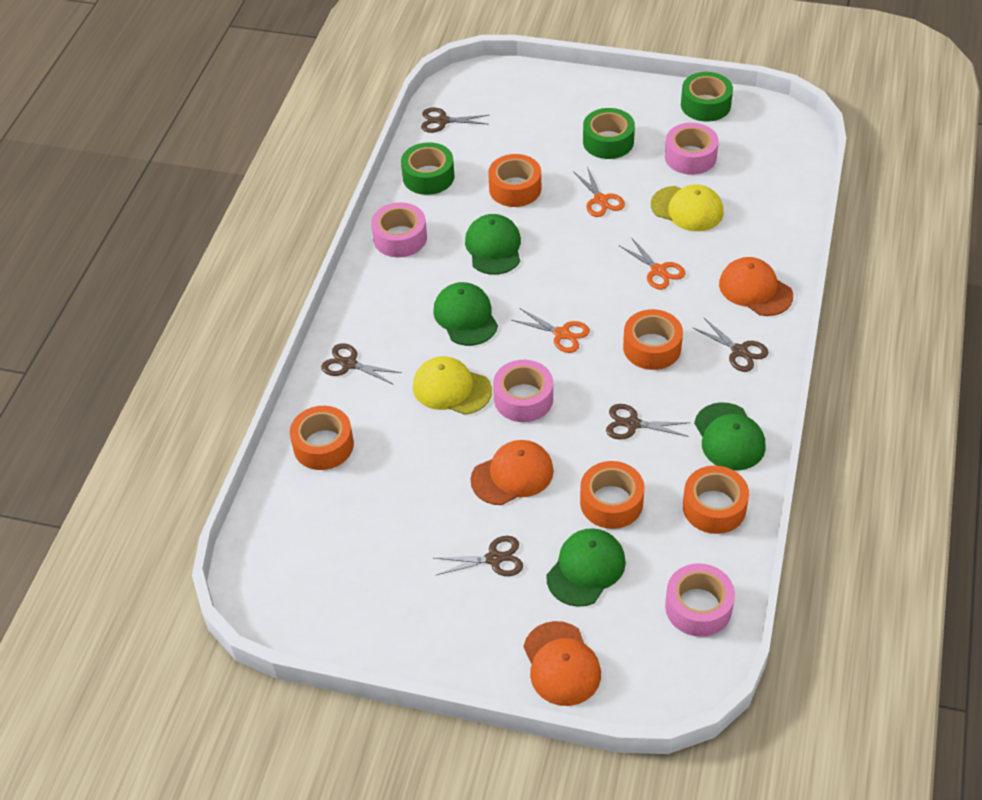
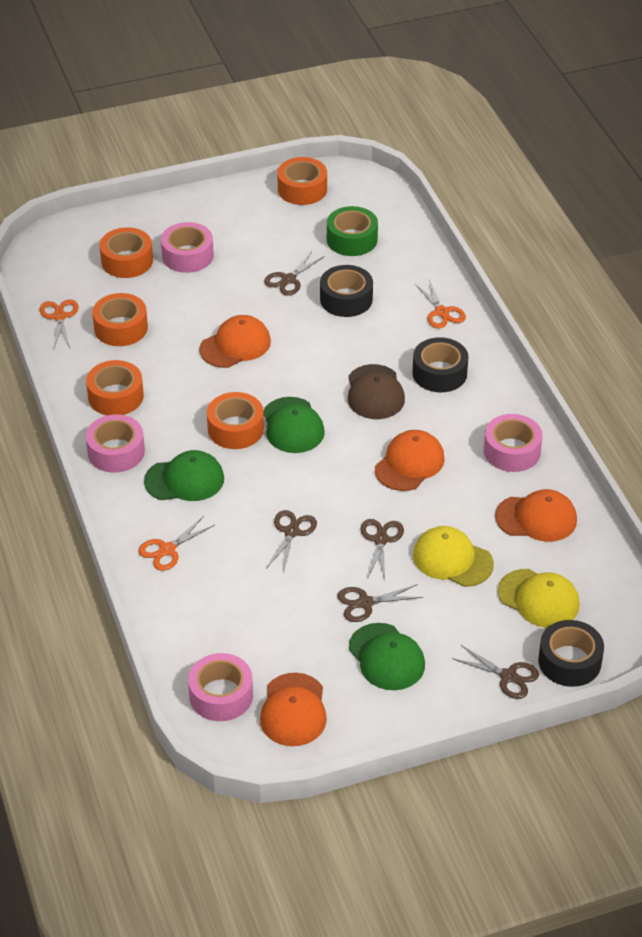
black tape: none = 0 -> [320,265,373,317] [412,337,469,392] [538,620,604,687] = 3
brown cap: none = 0 -> [348,364,405,419] = 1
green cap: [433,282,498,346] [465,214,521,275] [546,528,626,607] [694,402,766,471] = 4 -> [144,450,224,501] [263,397,325,453] [349,623,425,690] = 3
green tape: [401,142,455,195] [583,108,635,159] [681,72,733,122] = 3 -> [327,206,378,256] = 1
orange cap: [471,440,554,505] [523,621,601,706] [719,257,793,316] = 3 -> [199,315,271,368] [260,673,327,746] [375,430,445,491] [495,489,577,542] = 4

